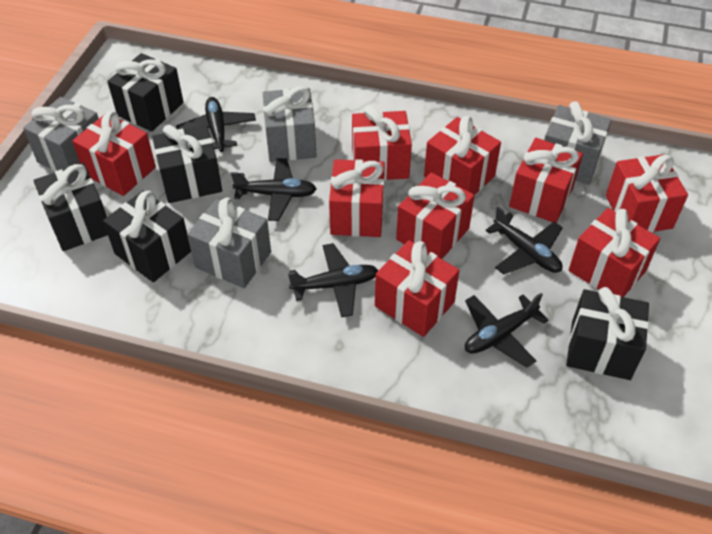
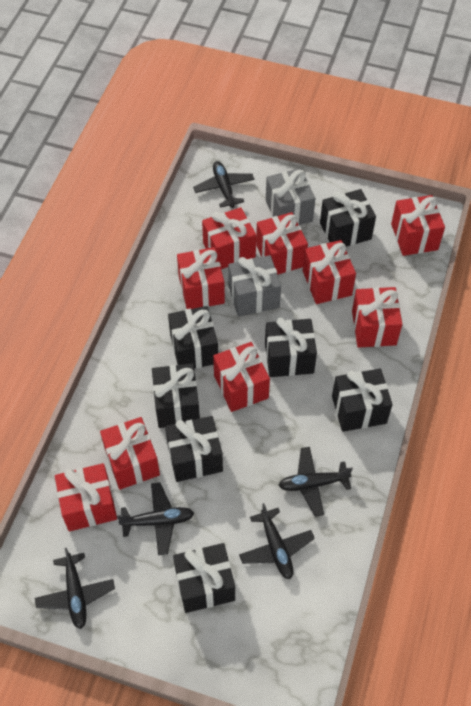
black gift: [33,163,108,251] [103,190,191,282] [107,53,184,132] [152,125,222,203] [566,287,649,380] = 5 -> [152,363,200,428] [165,416,223,482] [168,306,218,369] [173,543,235,613] [265,318,317,377] [320,189,376,247] [332,368,393,432] = 7
grey gift: [23,97,99,171] [187,197,271,288] [263,86,317,162] [544,101,611,184] = 4 -> [228,255,281,317] [266,168,315,225] = 2

